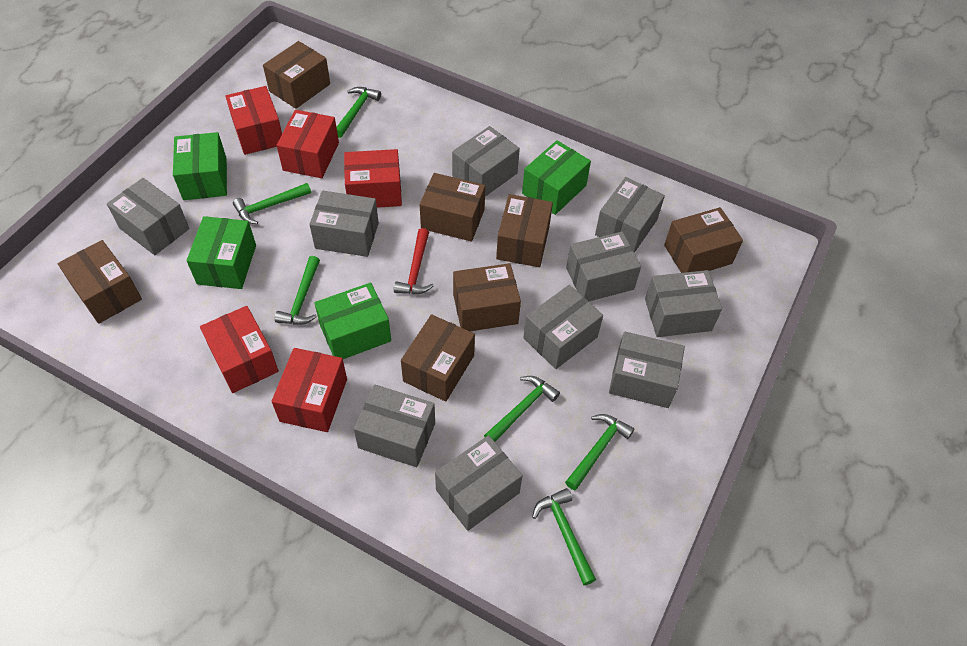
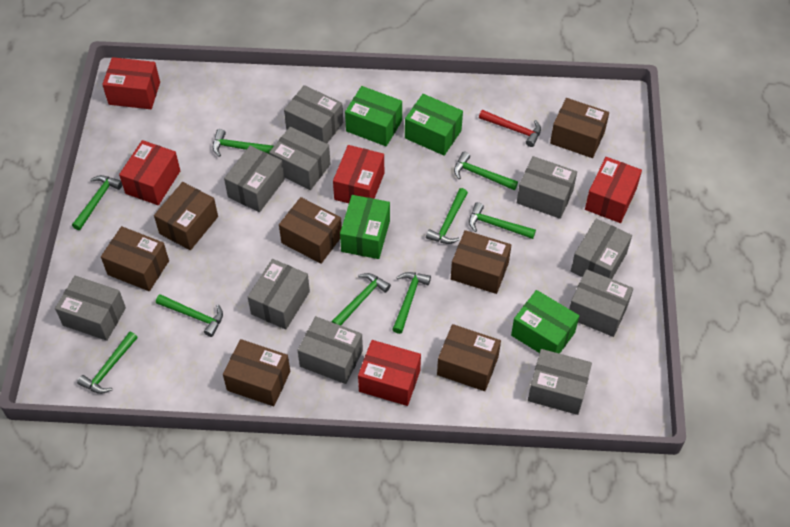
green hammer: [233,183,311,224] [275,256,320,325] [337,87,381,138] [484,376,560,442] [532,488,596,585] [565,414,634,490] = 6 -> [72,175,122,230] [77,331,138,394] [156,294,223,337] [213,129,274,157] [331,273,391,325] [392,272,431,334] [426,188,468,244] [454,151,518,190] [469,202,536,239] = 9

